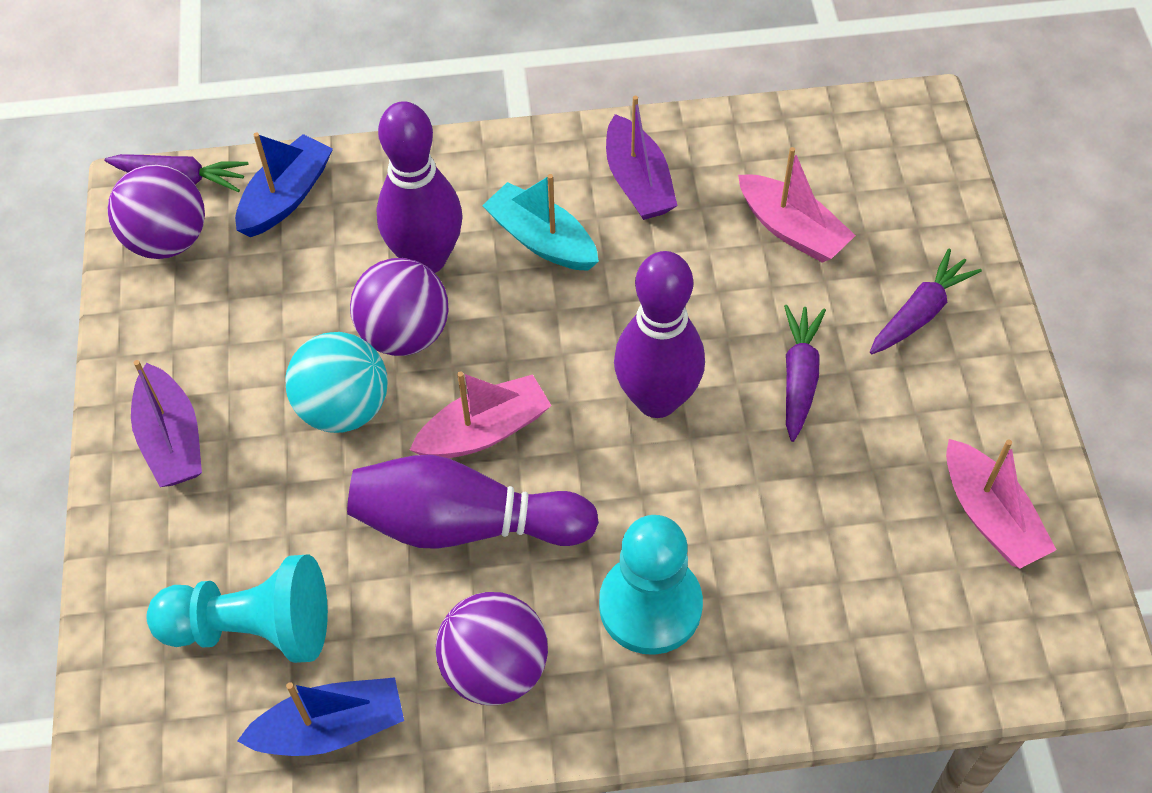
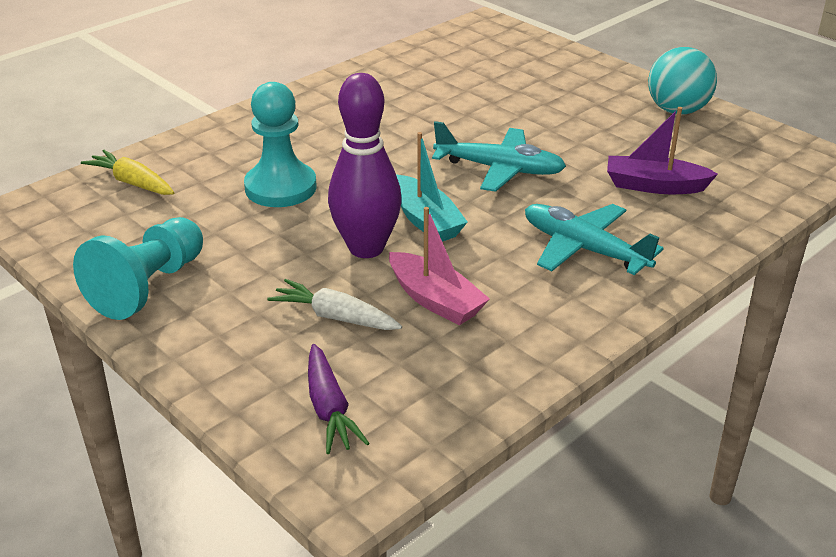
blue boat: [235,132,333,237] [237,677,404,756] = 2 -> none = 0
pink boat: [410,371,552,458] [738,147,856,263] [946,439,1056,569] = 3 -> [389,207,490,325] = 1
purple ball: [107,165,205,259] [350,258,449,356] [435,592,548,705] = 3 -> none = 0
purple boat: [131,360,202,487] [606,96,678,220] = 2 -> [607,107,718,194] = 1
purple bowling pin: [347,455,599,549] [376,101,463,273] [614,251,705,418] = 3 -> [328,73,402,258] = 1
purple carrot: [105,154,249,192] [784,305,826,442] [870,249,982,354] = 3 -> [308,344,370,454] = 1
turquoise plane: none = 0 -> [432,121,566,192] [525,204,664,275] = 2
white carrot: none = 0 -> [267,279,402,330] = 1
yellow carrot: none = 0 -> [81,150,174,195] = 1

